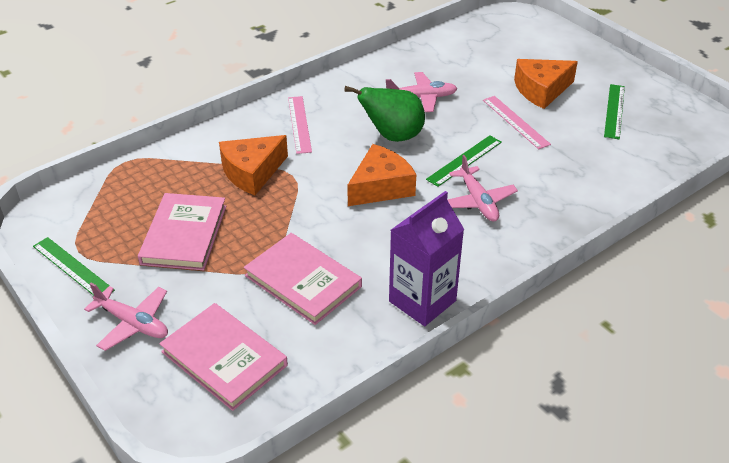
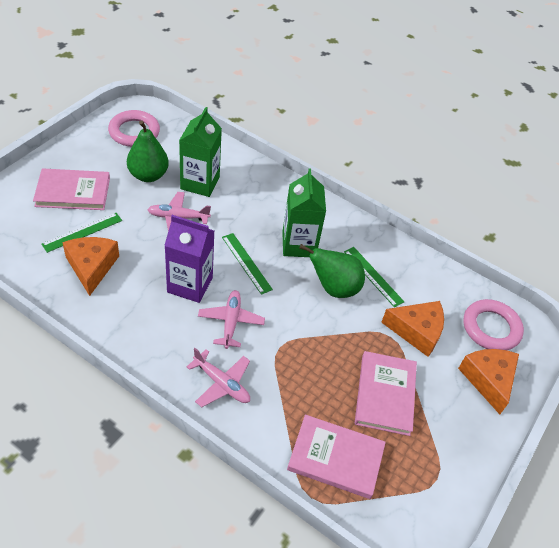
green carton: none = 0 -> [179,107,222,197] [282,168,326,257] = 2
green pear: [344,86,425,142] = 1 -> [127,121,169,182] [299,244,365,298] = 2
pink ring: none = 0 -> [108,110,160,147] [463,299,524,350] = 2
pink ruler: [288,96,312,154] [483,96,551,149] = 2 -> none = 0

